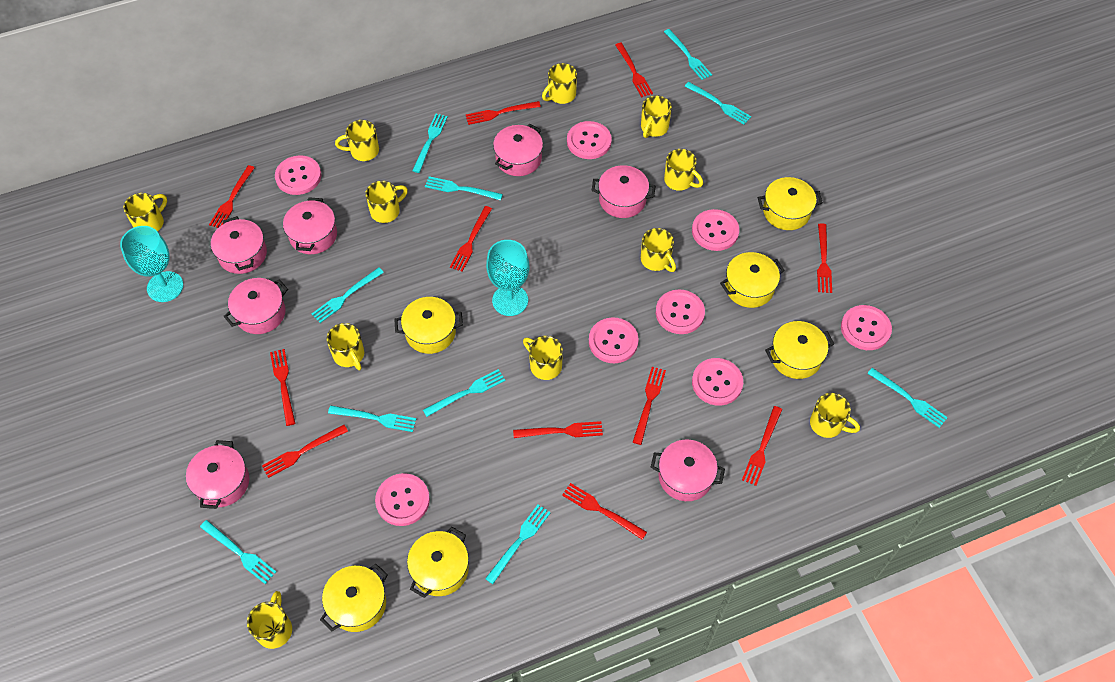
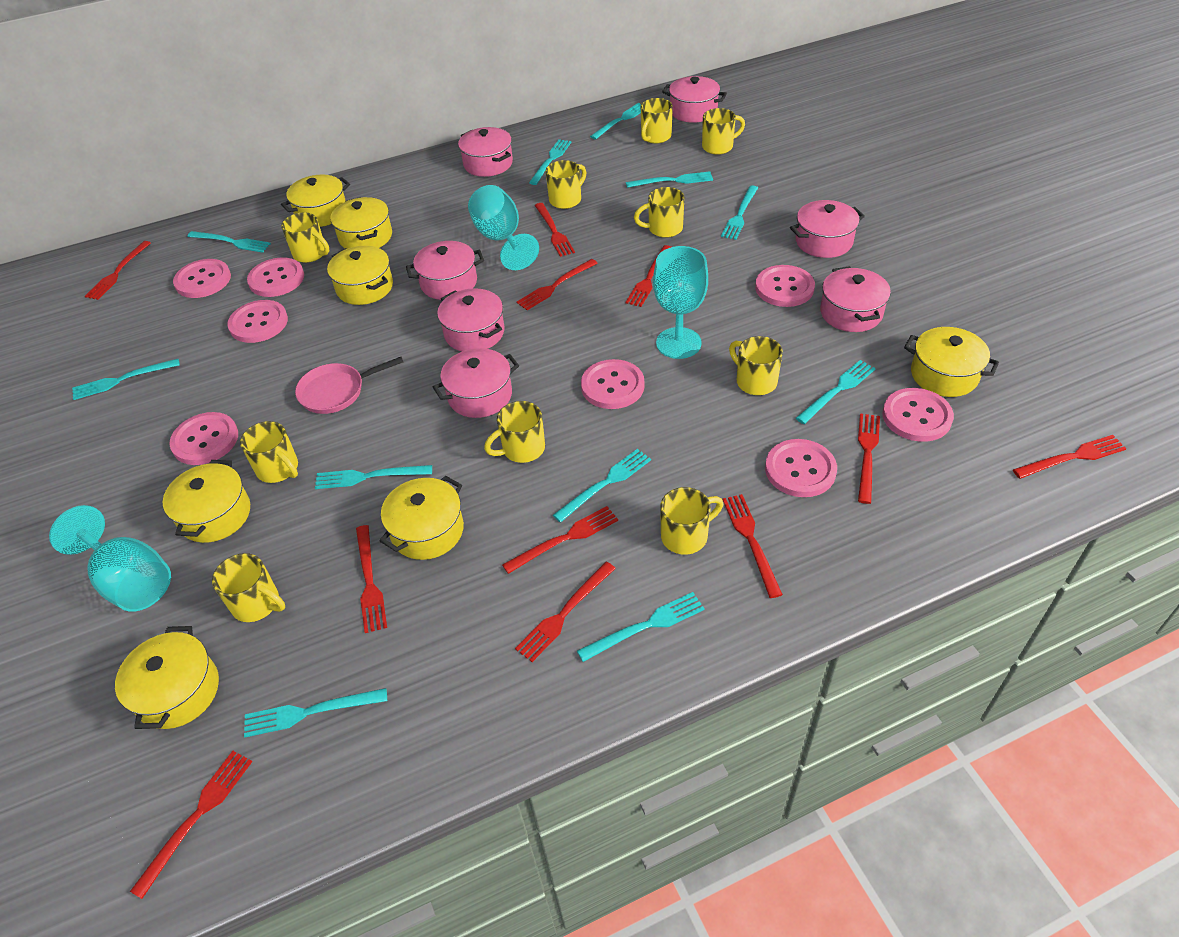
pink pan: none = 0 -> [295,357,403,414] = 1
turquoise fork: [200,520,276,584] [312,267,384,323] [328,406,416,432] [412,114,448,173] [423,369,505,417] [425,176,503,201] [485,504,551,584] [664,29,712,80] [685,82,751,125] [867,368,948,428] = 10 -> [72,359,180,400] [187,231,271,253] [244,688,387,737] [315,465,432,489] [529,139,572,185] [553,449,651,522] [577,592,705,662] [590,103,641,140] [626,171,713,188] [721,185,758,240] [796,360,876,424] = 11
turquoise goblet: [120,226,183,302] [486,240,529,316] = 2 -> [49,505,171,612] [468,185,539,270] [653,246,708,359] = 3
yellow mug: [123,193,167,232] [247,591,292,649] [326,323,364,370] [335,120,379,161] [365,181,408,223] [523,336,563,380] [542,63,577,104] [641,95,672,138] [641,228,676,272] [664,149,703,191] [810,393,860,438] = 11 -> [212,553,285,622] [240,421,298,483] [281,212,329,263] [484,401,545,463] [546,160,587,209] [634,187,685,238] [641,98,673,144] [660,487,723,554] [702,108,745,155] [729,336,783,395] = 10
yellow pot: [320,564,388,632] [394,297,463,354] [407,527,469,598] [720,252,785,308] [758,177,823,230] [765,321,834,379] = 6 -> [115,626,219,729] [163,460,250,543] [281,174,350,227] [327,246,393,305] [330,197,392,249] [380,476,464,560] [904,327,999,397] = 7

